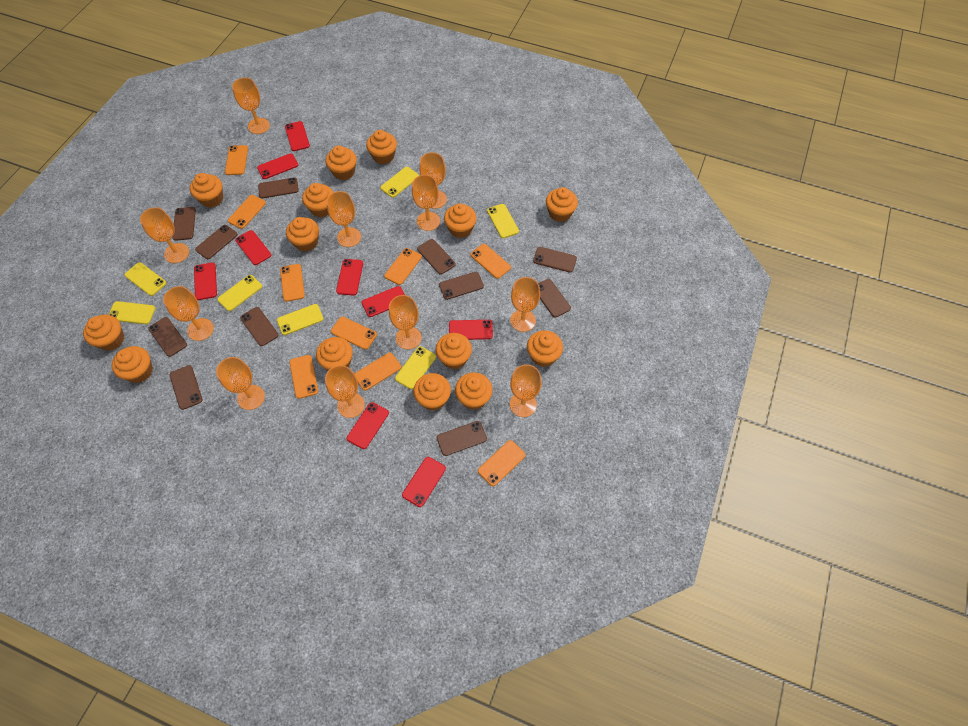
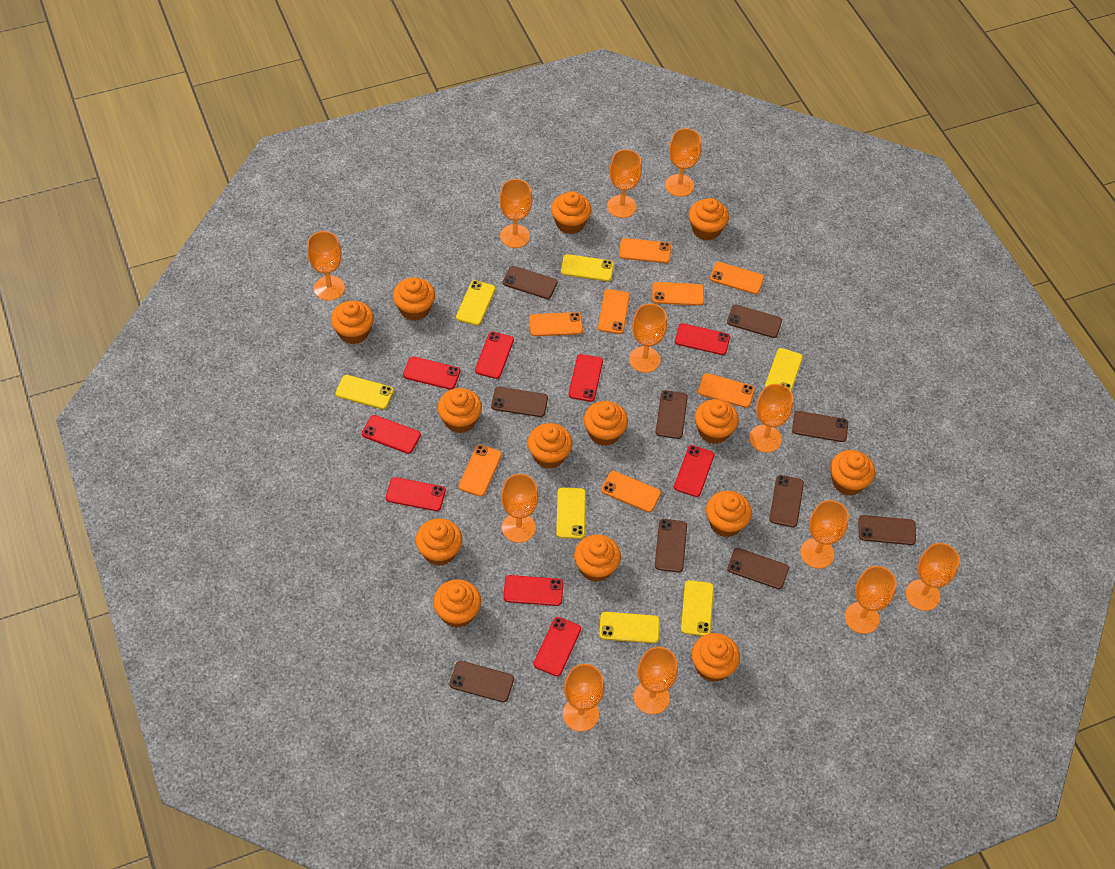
brown phone: [148,317,187,357] [170,365,202,410] [172,207,196,241] [195,225,238,259] [240,307,279,346] [258,177,299,199] [417,239,455,275] [437,421,487,456] [439,272,484,300] [533,247,577,273] [538,279,571,318] = 11 -> [449,661,514,702] [491,387,548,417] [503,266,558,299] [655,519,687,572] [656,390,688,439] [727,305,782,338] [727,548,789,589] [769,475,804,527] [792,411,848,442] [858,515,916,545] = 10
orange goblet: [140,207,189,263] [163,286,214,341] [216,357,265,410] [232,78,270,134] [325,365,365,418] [326,191,361,247] [389,295,422,349] [412,175,440,231] [419,152,447,209] [510,277,540,332] [510,364,542,417] = 11 -> [307,231,345,301] [499,179,532,248] [501,474,539,543] [563,664,604,732] [607,149,642,218] [629,304,667,373] [634,647,678,715] [665,128,701,197] [749,384,793,453] [800,500,849,568] [845,566,897,634] [906,543,960,611] = 12
orange phone: [225,145,248,175] [228,195,266,229] [280,264,305,302] [289,355,318,399] [331,317,377,350] [355,353,401,391] [384,248,422,285] [470,244,511,279] [478,440,526,486] = 9 -> [459,445,502,497] [529,312,583,336] [598,289,630,334] [601,471,661,512] [619,238,671,263] [652,282,704,306] [698,373,755,408] [710,262,764,294] = 8

